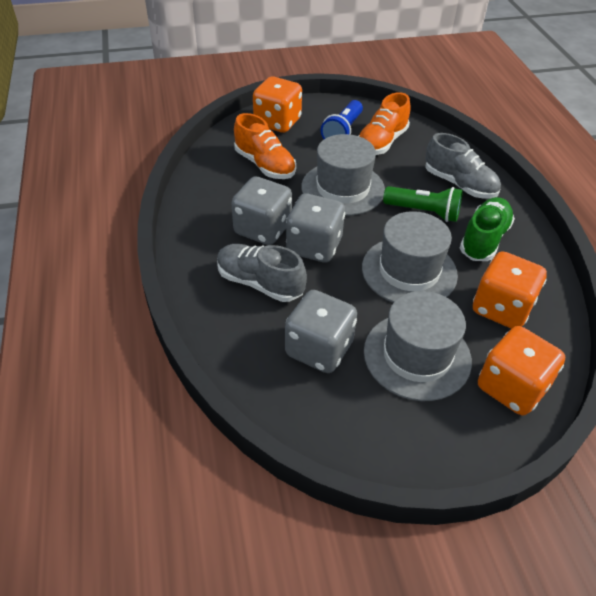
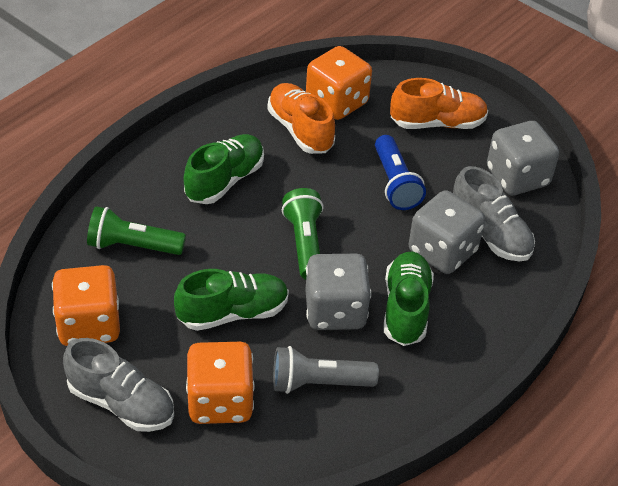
green flashlight: [383,186,463,222] = 1 -> [87,206,186,255] [282,188,324,280] = 2
green shoe: [460,197,515,261] = 1 -> [174,269,289,331] [184,134,264,204] [384,252,434,346] = 3
grey flashlight: none = 0 -> [273,346,379,394] = 1
grey hat: [301,134,385,216] [362,211,458,303] [364,291,472,401] = 3 -> none = 0

